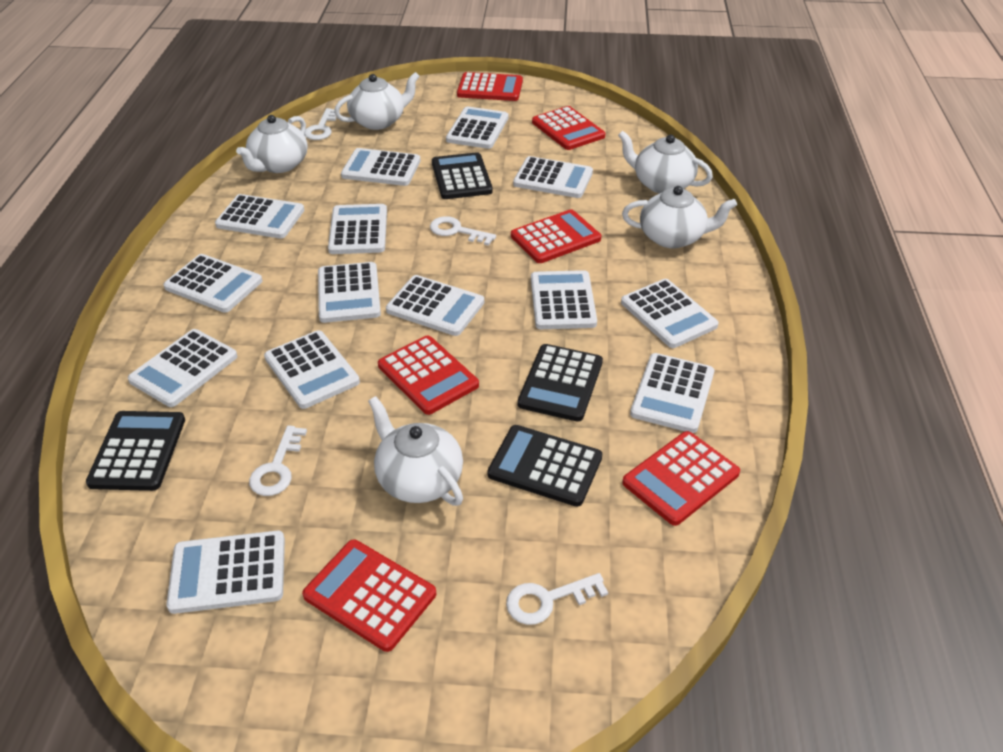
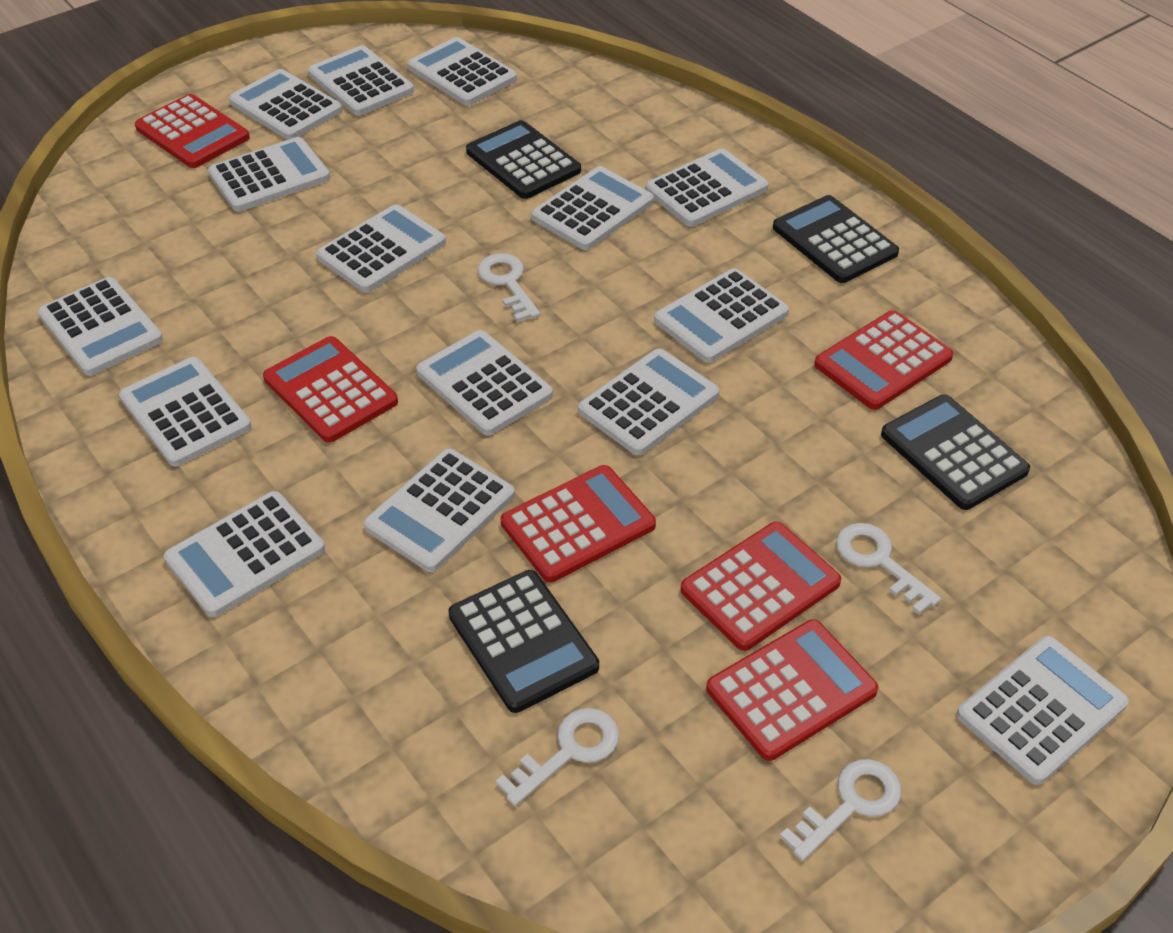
white calculator: [128,329,238,407] [163,254,263,313] [166,531,285,614] [215,194,304,239] [264,330,360,409] [318,262,381,323] [328,204,387,254] [341,148,420,186] [386,275,484,336] [446,107,508,149] [513,156,593,198] [531,270,597,329] [621,279,719,348] [630,353,714,433] = 14 -> [38,277,163,376] [119,357,252,467] [164,491,325,617] [208,137,330,212] [229,69,342,140] [308,46,414,116] [316,204,446,292] [364,449,515,572] [408,37,517,105] [416,330,553,436] [531,166,654,250] [578,348,719,455] [645,148,769,227] [654,268,789,363] [957,636,1129,785] = 15
white teapot: [236,115,308,173] [334,72,420,130] [368,396,463,506] [618,131,713,193] [622,186,737,248] = 5 -> none = 0

